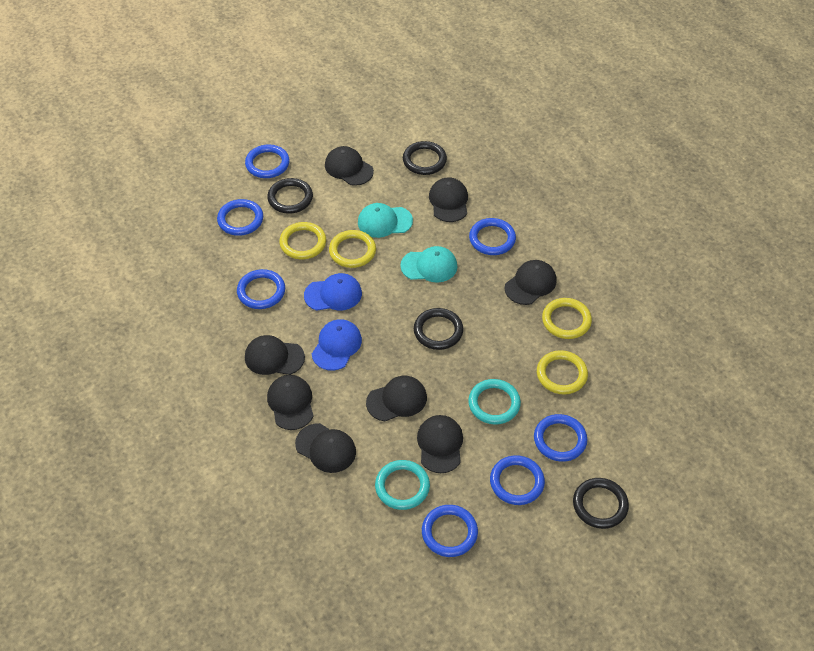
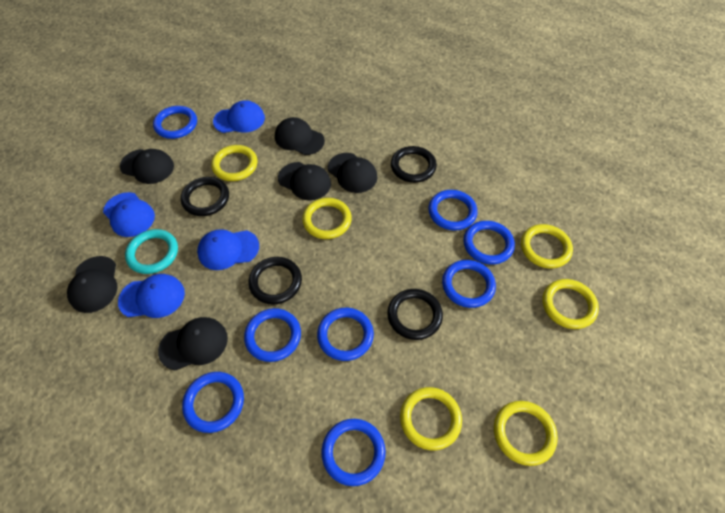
black cap: [245,335,305,375] [267,375,314,430] [295,423,356,473] [325,146,374,186] [366,376,427,421] [417,415,463,473] [429,177,468,222] [504,260,557,305] = 8 -> [67,256,117,313] [120,149,174,184] [158,317,228,370] [275,117,325,155] [278,162,331,200] [328,153,377,193] = 6
blue cap: [304,273,362,311] [312,319,362,370] = 2 -> [103,192,155,237] [118,274,185,318] [197,229,259,270] [213,100,265,133] = 4
blue ring: [217,199,263,236] [237,269,285,309] [245,144,290,178] [422,505,478,557] [469,218,516,255] [490,455,545,505] [534,414,587,462] = 7 -> [153,106,197,139] [182,372,244,433] [244,308,301,362] [317,308,374,361] [321,419,386,486] [429,190,477,231] [442,260,496,308] [463,221,515,265] = 8
turquoise cap: [358,203,413,238] [400,246,457,283] = 2 -> none = 0
turquoise ring: [375,460,430,510] [468,379,521,425] = 2 -> [125,229,178,274] = 1
yellow ring: [279,222,326,259] [329,230,376,268] [537,350,588,395] [542,298,592,339] = 4 -> [211,145,257,181] [302,198,352,239] [400,387,462,450] [494,401,558,466] [521,224,573,269] [542,279,599,329] = 6

